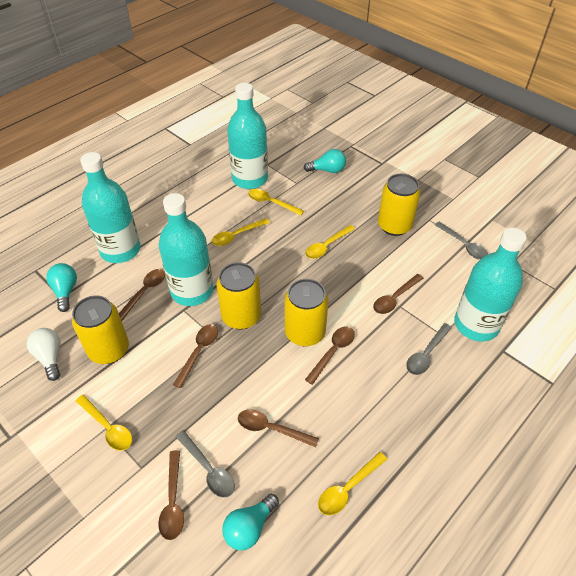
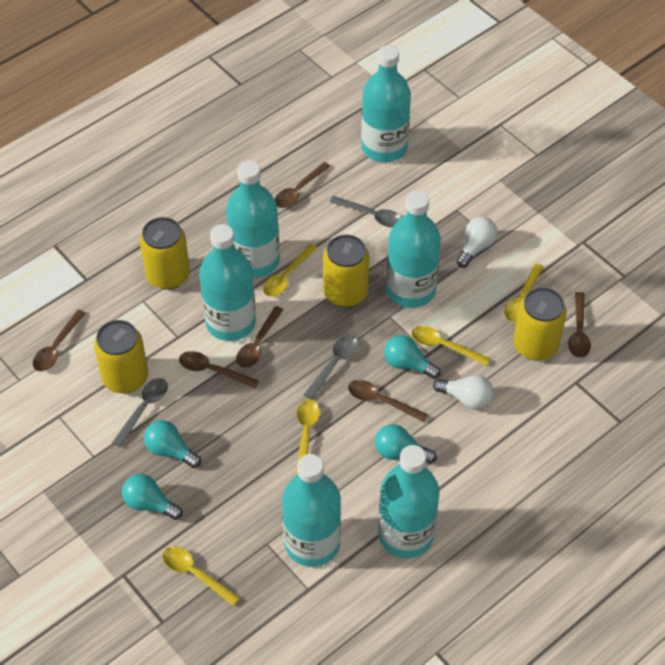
turquoise bottle: [80,152,141,263] [159,193,214,306] [227,83,268,189] [454,227,527,341] = 4 -> [199,224,256,341] [226,160,280,278] [282,454,341,567] [361,45,411,162] [378,445,439,558] [386,191,441,308] = 6
turquoise light bulb: [46,263,77,312] [222,494,279,550] [304,149,346,173] = 3 -> [122,474,183,520] [144,420,201,468] [375,424,437,464] [384,335,441,379] = 4
white light bulb: [27,328,60,381] = 1 -> [433,375,494,410] [456,217,497,268] = 2

